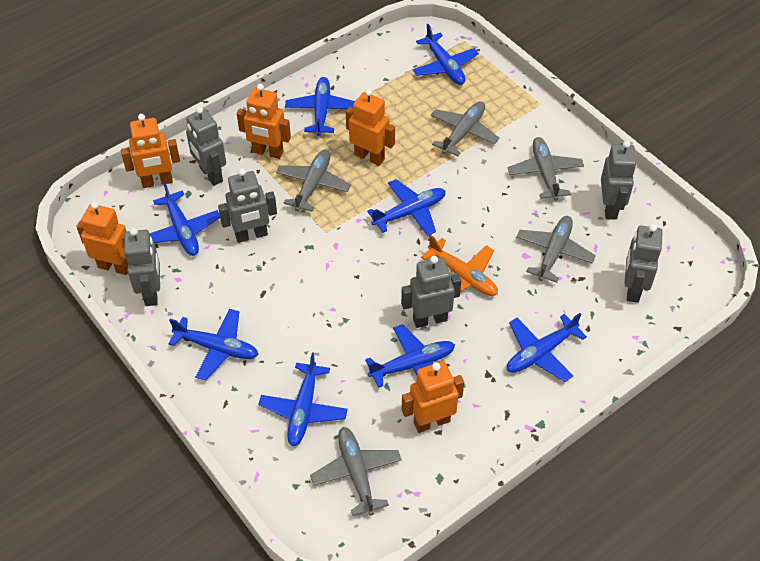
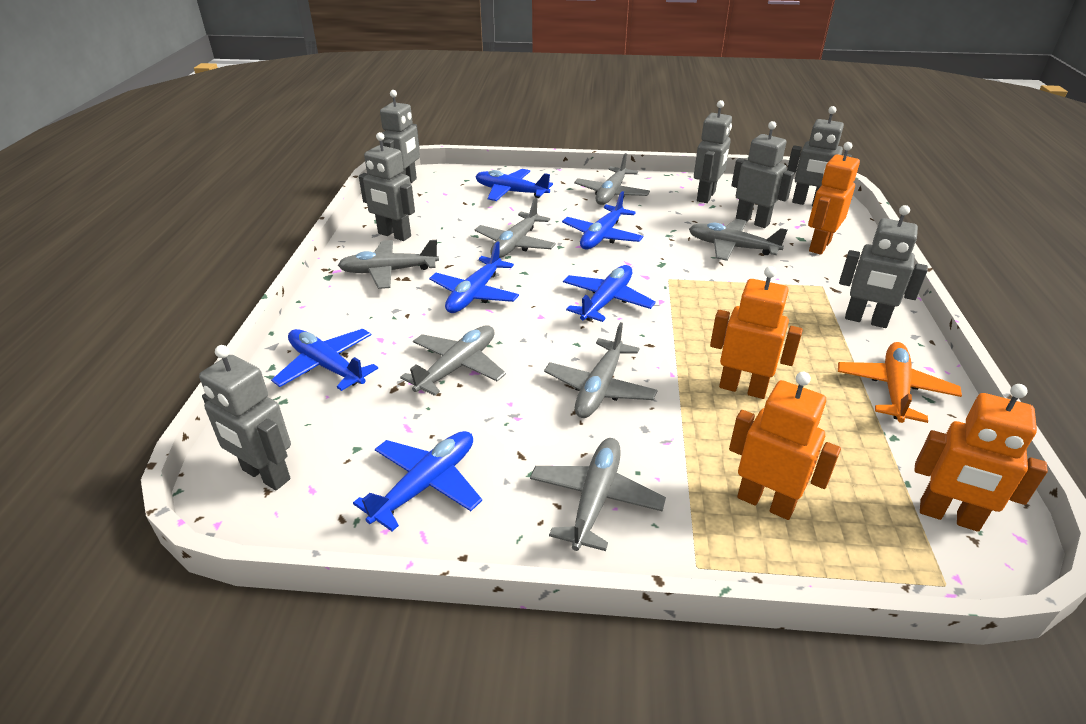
blue plane: [150,183,220,256] [169,309,259,381] [259,353,348,446] [285,77,355,136] [365,324,455,388] [367,179,446,236] [413,24,479,85] [507,313,587,382] = 8 -> [271,329,378,391] [353,431,482,531] [429,241,519,313] [475,169,553,201] [562,191,643,249] [563,265,656,322] = 6
grey plane: [276,150,351,212] [310,427,402,516] [431,101,500,156] [507,137,584,201] [516,216,596,283] = 5 -> [338,240,439,289] [400,325,506,396] [475,198,556,258] [530,438,666,551] [544,322,657,418] [574,153,650,205] [689,219,788,261] = 7
grey robot: [124,228,160,306] [186,107,226,186] [218,168,277,243] [401,256,461,328] [601,140,637,220] [624,224,663,303] = 6 -> [199,345,291,490] [359,132,415,241] [380,90,420,183] [694,100,732,203] [731,121,794,228] [787,106,852,207] [839,205,928,328] = 7
orange robot: [76,201,128,275] [121,114,180,188] [237,84,291,159] [346,89,395,166] [402,361,464,433] = 5 -> [710,266,803,399] [729,372,841,520] [808,142,860,255] [914,384,1048,532] = 4

